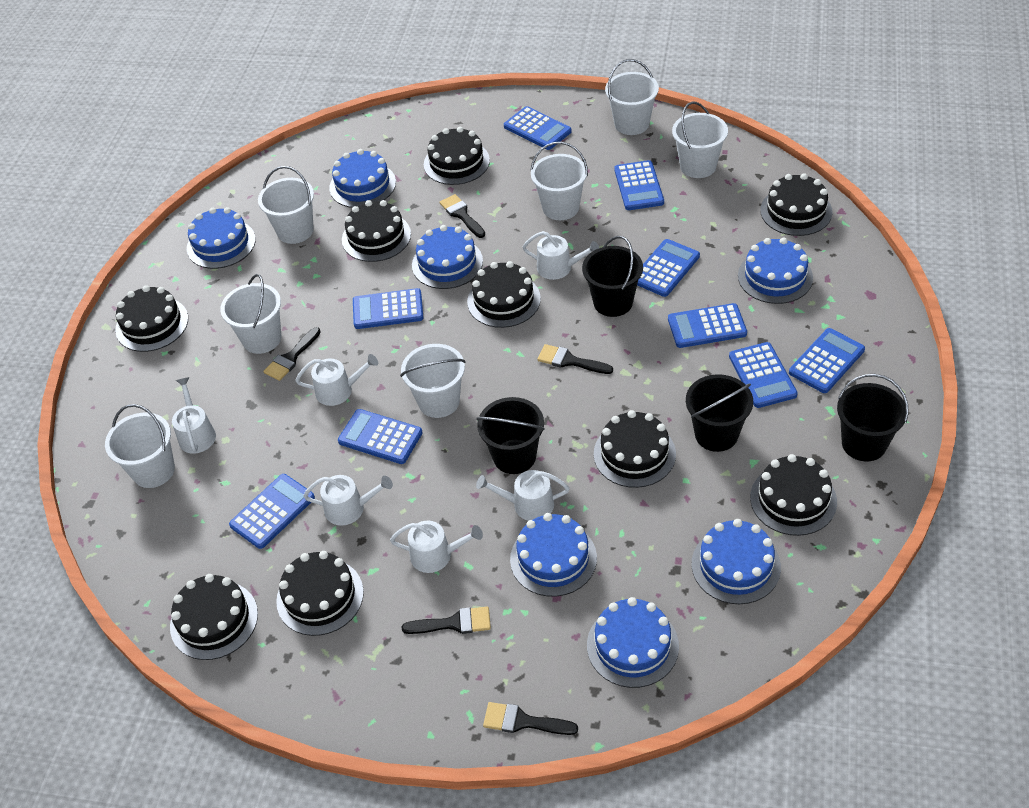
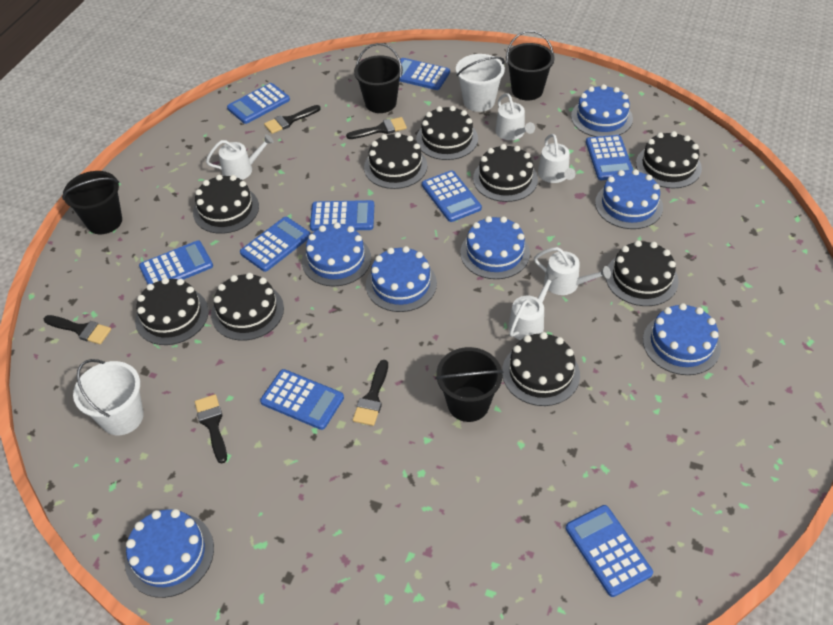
white bucket: [105,404,175,488] [220,274,281,354] [258,166,314,244] [400,344,466,418] [530,142,588,220] [605,59,659,135] [672,101,728,178] = 7 -> [73,359,144,435] [456,54,505,112] = 2
white watering can: [172,377,216,454] [296,354,378,406] [303,475,393,526] [390,521,483,573] [476,470,570,521] [523,231,599,280] = 6 -> [206,134,274,180] [495,93,535,140] [508,272,558,340] [534,247,611,295] [538,134,576,183] = 5

